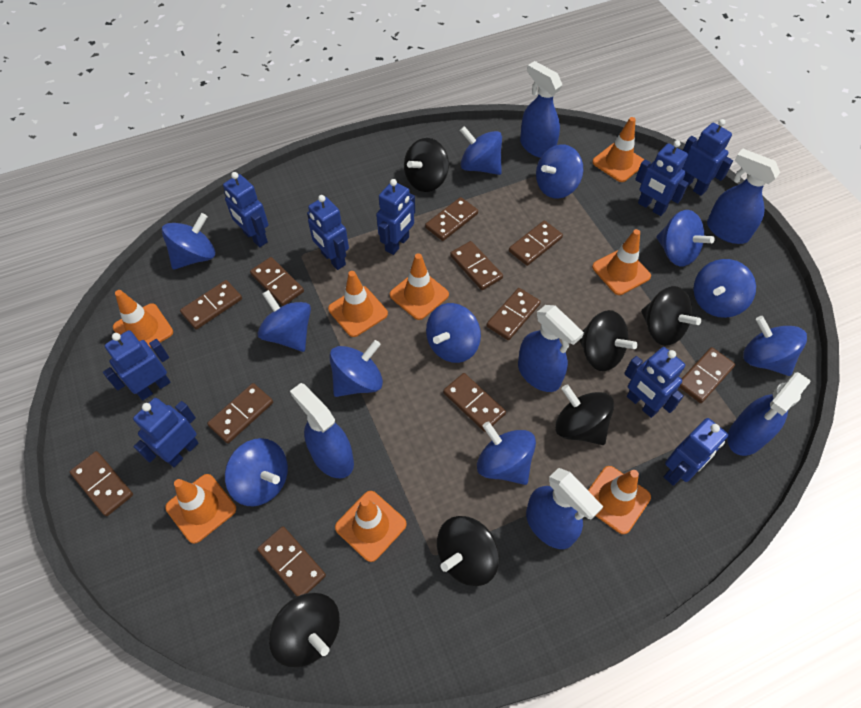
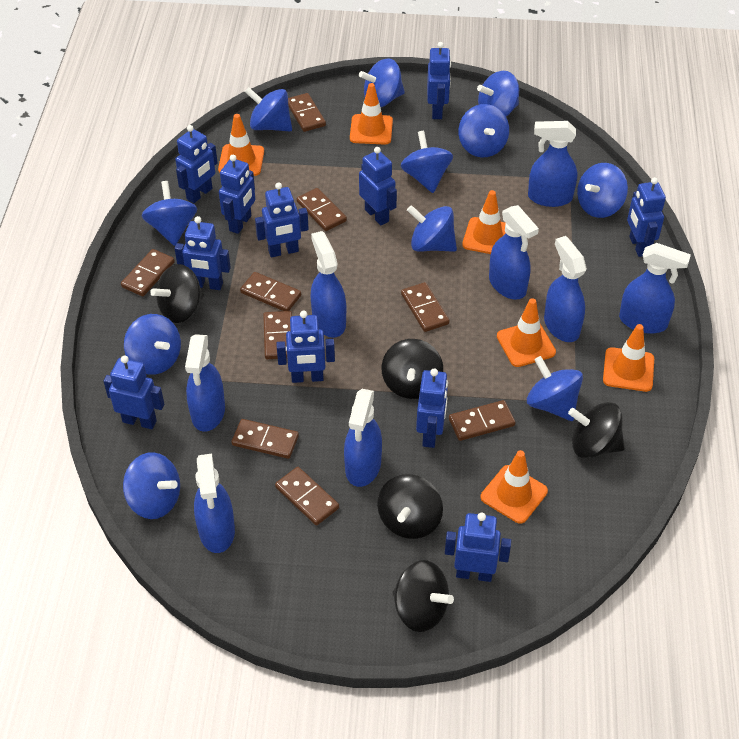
black spinning top: [269,593,340,667] [404,138,449,192] [437,516,500,586] [555,384,614,445] [579,310,638,371] [641,286,701,346] = 6 -> [150,264,204,323] [377,474,443,539] [381,339,443,399] [392,560,454,632] [568,402,625,458] = 5
blue robot: [103,330,171,400] [133,398,199,467] [223,172,268,247] [307,195,349,270] [376,179,415,255] [624,347,685,418] [635,140,689,216] [664,418,728,486] [682,119,733,196] = 9 -> [103,355,164,429] [175,125,218,203] [175,216,231,290] [219,155,255,234] [255,182,309,257] [276,311,335,383] [359,147,397,225] [416,368,448,448] [427,42,451,119] [445,512,511,582] [627,177,666,257] = 11
blue spray bottle: [290,383,354,478] [518,305,584,392] [520,61,562,158] [526,468,603,549] [707,148,780,244] [727,372,810,456] = 6 -> [185,334,225,432] [194,453,235,553] [311,231,346,338] [344,389,382,487] [489,205,539,299] [528,121,577,207] [544,236,587,342] [619,243,691,334] = 8
brown domino: [70,451,133,516] [180,280,242,330] [207,383,273,444] [250,257,304,306] [257,526,326,597] [425,197,478,241] [443,373,506,432] [450,241,503,290] [486,288,541,340] [509,221,563,266] [679,347,735,403] = 11 -> [121,249,175,296] [232,419,299,459] [240,272,301,311] [263,311,292,359] [275,467,339,525] [288,93,326,132] [297,188,347,231] [401,282,449,332] [449,400,515,441] = 9
orange traffic cone: [113,290,173,348] [165,474,236,544] [328,271,388,337] [335,491,407,562] [390,253,449,320] [588,466,651,534] [592,117,644,182] [592,229,651,295] = 8 -> [218,114,264,176] [350,83,393,145] [462,190,505,254] [481,450,548,524] [497,298,556,367] [603,324,654,392] = 6

